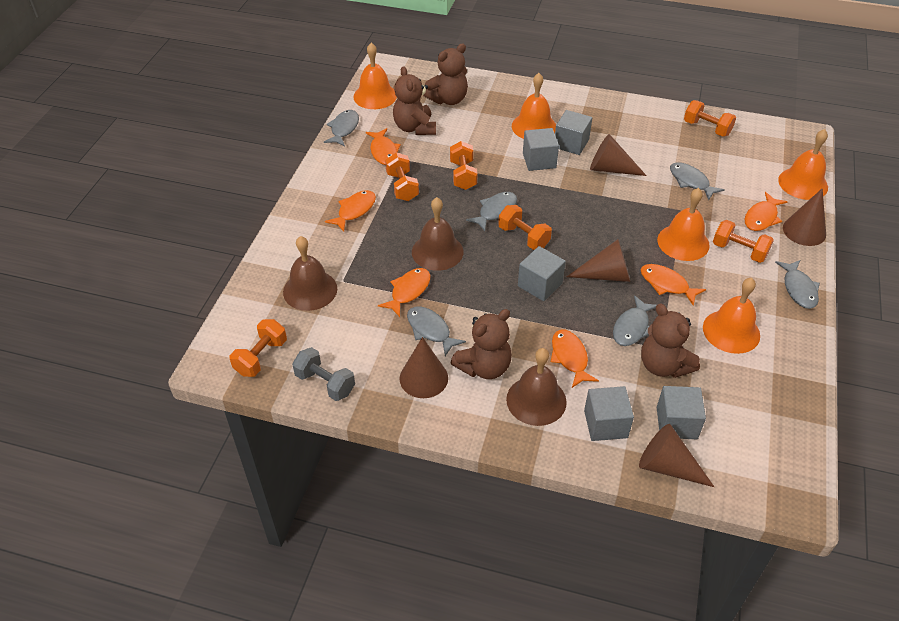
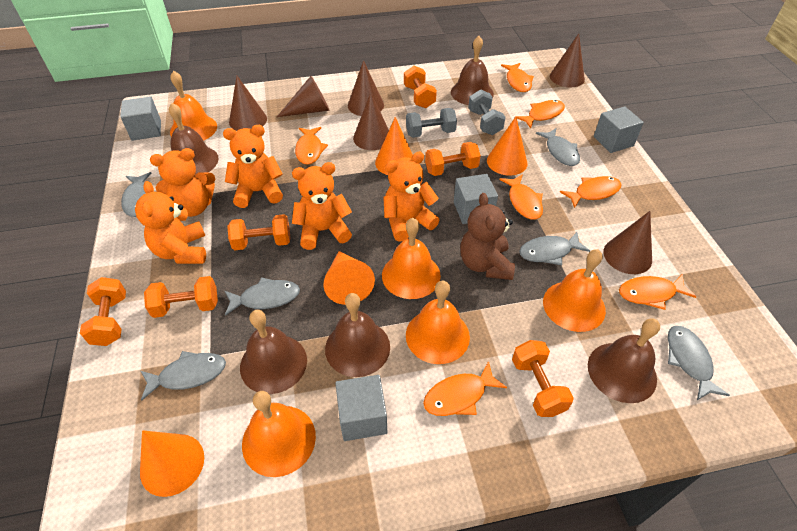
brown bell: [283,236,337,311] [412,197,463,271] [506,348,567,426] = 3 -> [169,103,219,175] [240,310,307,394] [325,293,390,377] [451,36,494,105] [588,318,660,403] = 5
brown cone: [400,337,448,398] [567,239,630,282] [590,134,647,176] [639,424,714,487] [783,188,826,246] = 5 -> [229,76,267,131] [277,76,330,117] [348,60,384,116] [353,92,389,150] [550,34,585,87] [603,211,652,274] = 6
brown teddy bear: [393,66,436,135] [423,43,468,105] [451,309,512,379] [641,303,700,378] = 4 -> [460,193,515,280] = 1
grey cube: [518,246,566,301] [523,128,559,171] [555,110,592,155] [584,386,634,441] [657,386,706,439] = 5 -> [120,96,161,141] [335,375,387,441] [454,174,498,224] [594,106,644,153] = 4
grey dumbbell: [292,347,355,401] = 1 -> [406,108,457,138] [468,89,506,135] = 2
orange cone: none = 0 -> [140,430,204,497] [323,251,375,305] [375,117,413,175] [487,117,528,175] = 4
orange fish: [325,190,376,232] [366,128,401,165] [378,268,431,317] [551,330,599,388] [641,264,706,306] [745,192,788,231] = 6 -> [295,127,328,165] [423,361,507,416] [500,174,543,220] [501,63,534,92] [516,100,565,129] [560,176,621,208] [619,274,696,310] = 7
orange teddy bear: none = 0 -> [135,181,206,264] [150,148,215,217] [223,125,283,208] [292,162,352,250] [383,152,439,242] = 5

